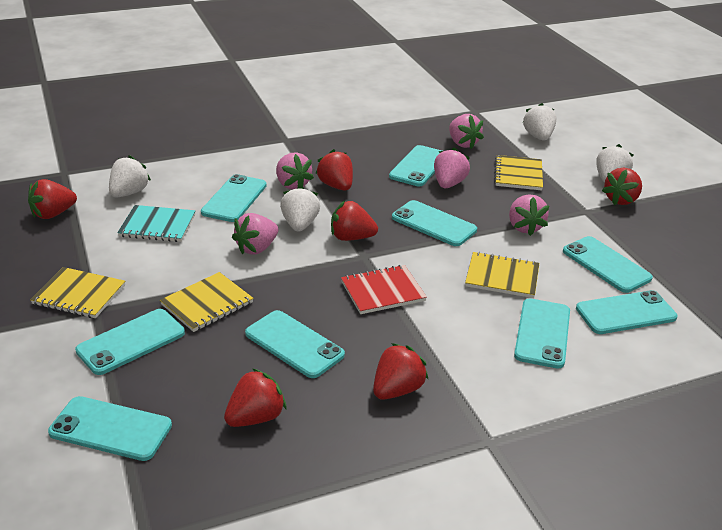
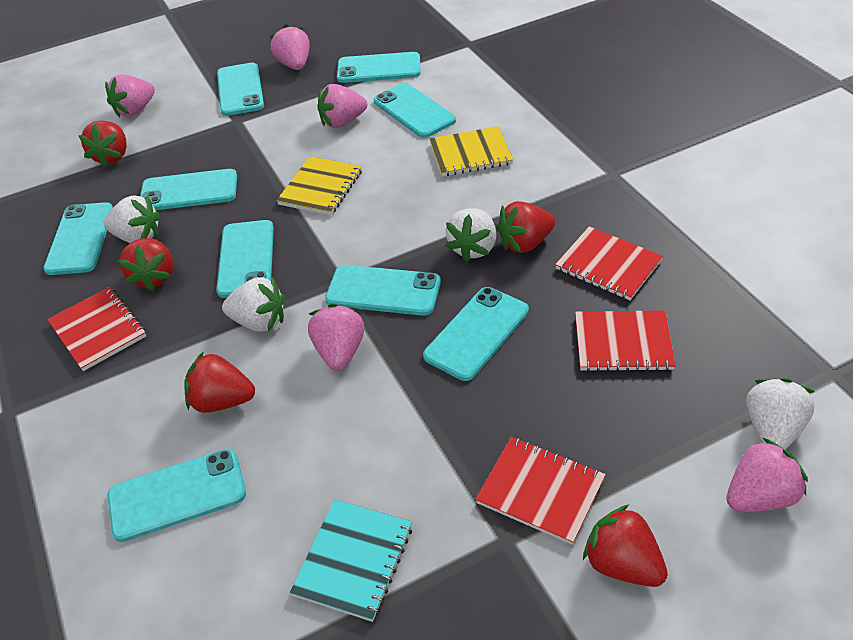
red notebook: [341,265,427,314] = 1 -> [47,287,146,371] [475,437,606,545] [555,226,663,300] [575,310,676,372] = 4
red strawberry: [28,179,77,219] [224,368,287,427] [315,149,353,191] [331,201,378,241] [373,343,429,400] [602,168,642,205] = 6 -> [78,120,127,167] [118,238,173,291] [184,351,255,413] [496,201,555,253] [583,505,668,587] = 5
yellow notebook: [30,267,125,318] [160,272,254,332] [465,252,539,298] [494,155,543,190] = 4 -> [276,156,362,215] [430,126,513,176] = 2

